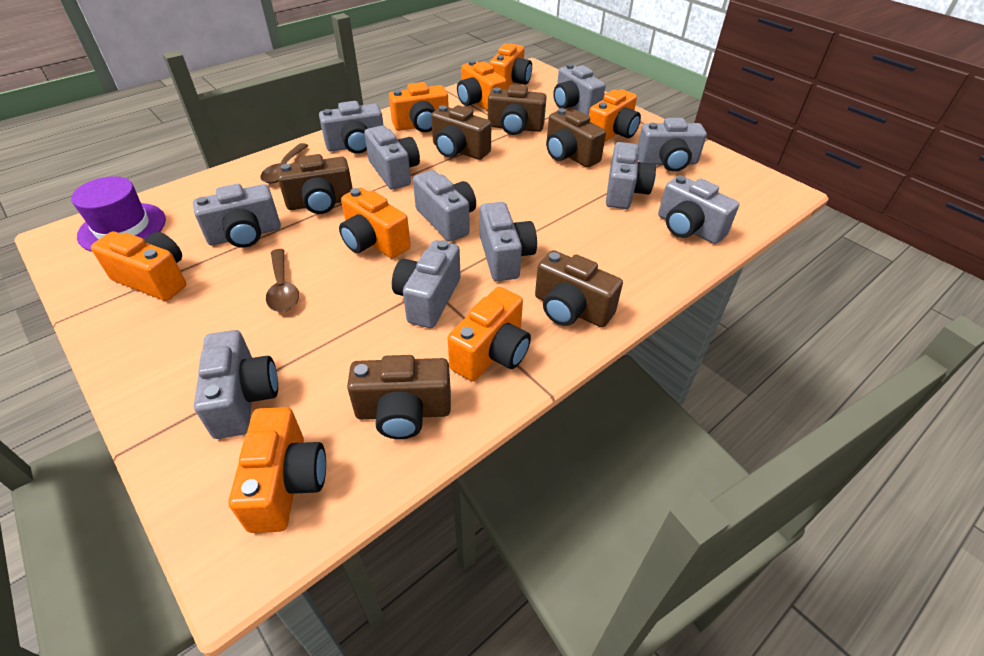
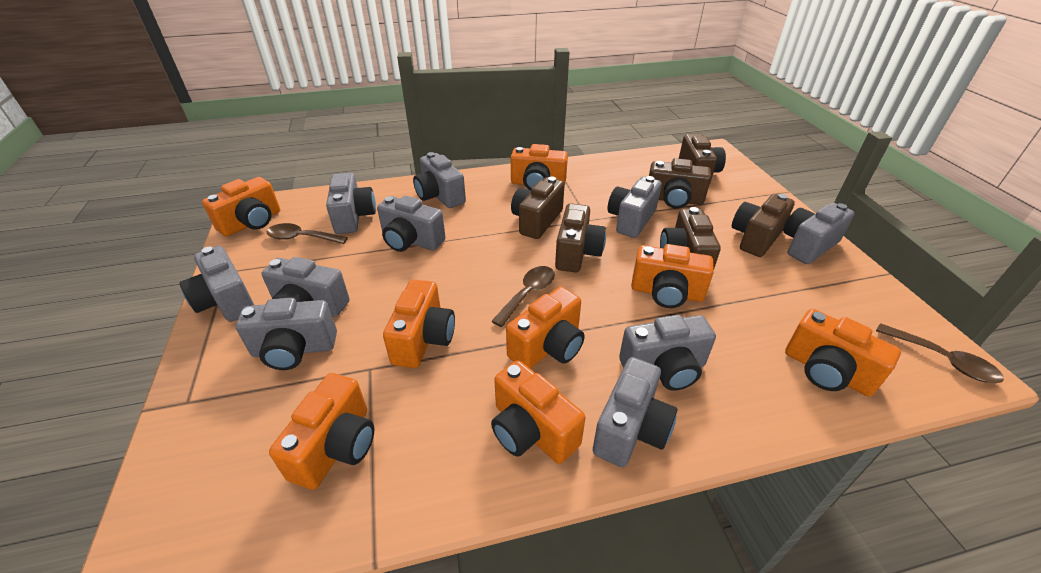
brown spoon: [260,143,308,184] [266,249,299,312] = 2 -> [266,223,348,244] [491,266,555,327] [876,323,1004,383] = 3
grey camera: [193,184,281,248] [194,330,278,439] [319,101,384,154] [364,125,420,190] [392,240,460,328] [413,170,476,242] [480,202,537,281] [553,63,605,116] [606,142,656,209] [638,118,707,172] [658,175,739,244] = 11 -> [180,246,254,322] [236,298,337,370] [262,257,350,317] [326,173,376,234] [377,196,446,252] [413,152,466,208] [593,357,677,467] [608,176,662,238] [619,315,716,391] [783,203,855,264] = 10
purple hat: [71,176,166,252] = 1 -> none = 0

